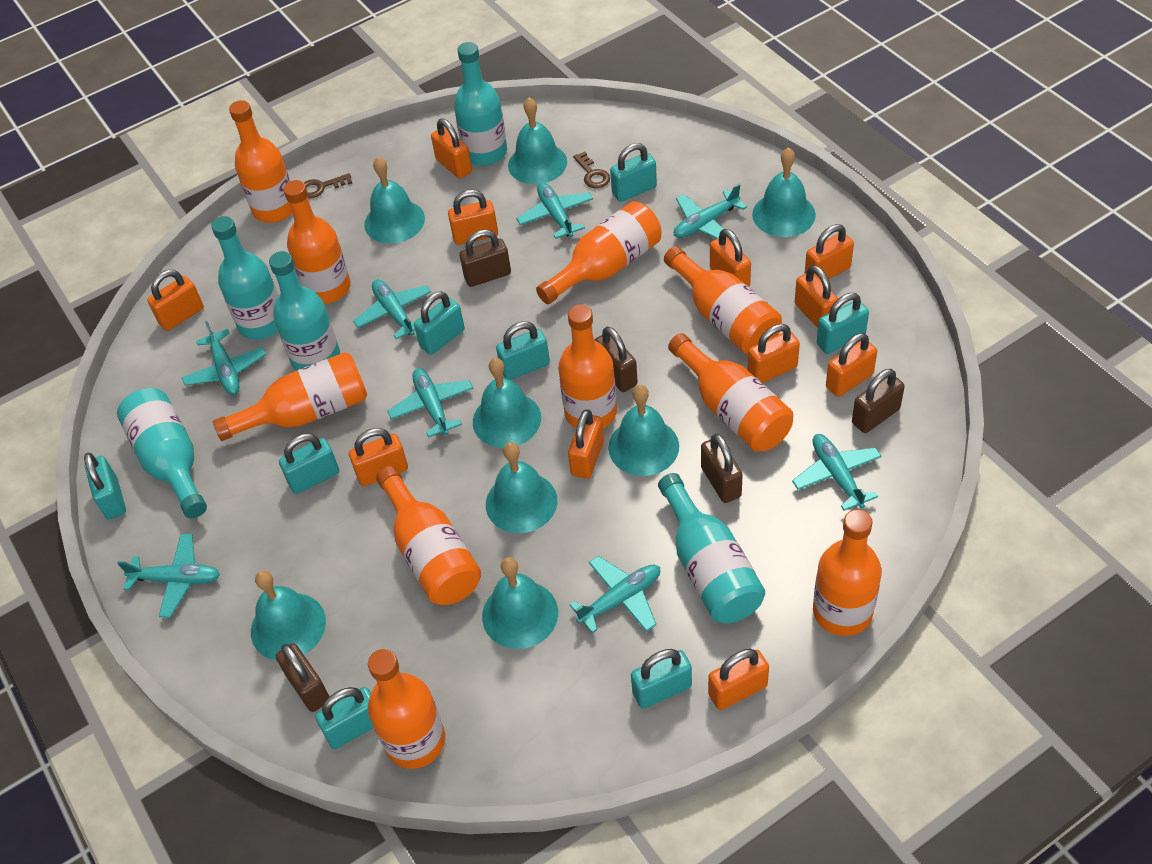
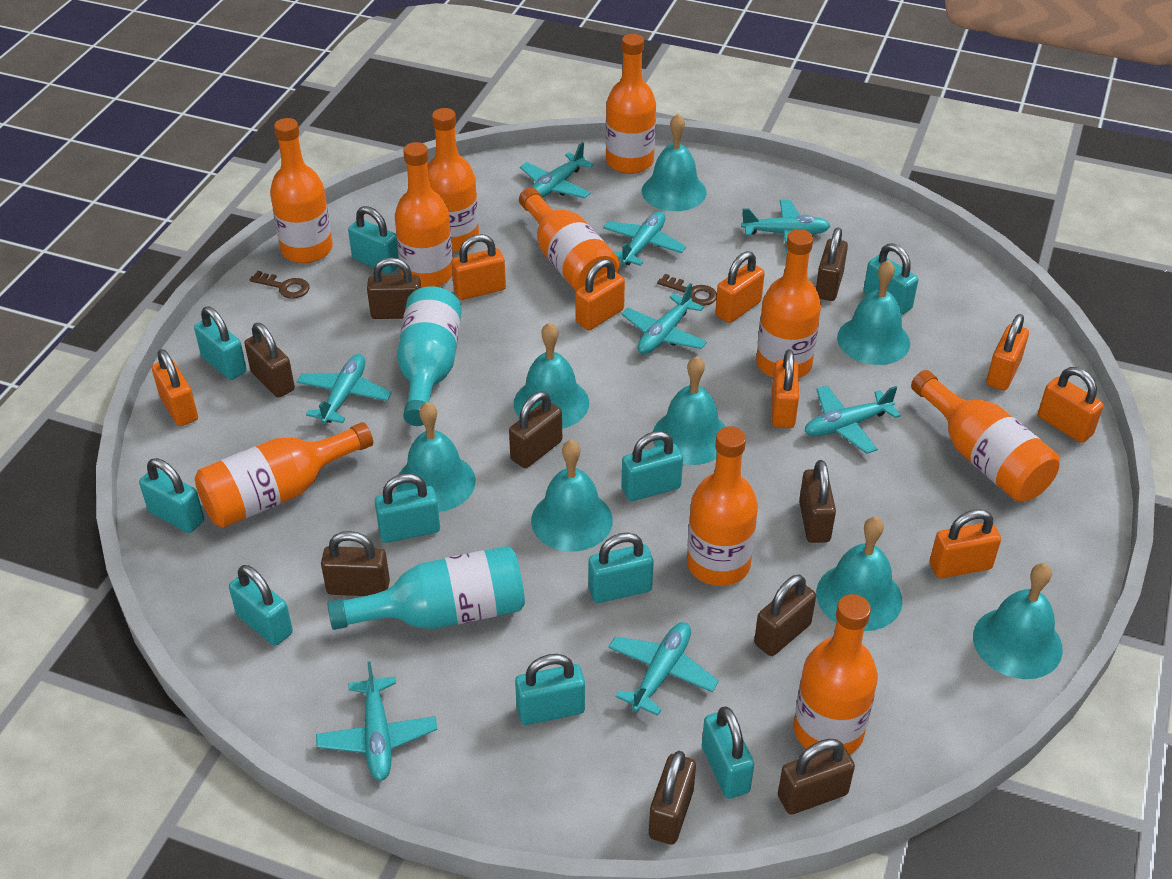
brown padlock: [276,643,329,712] [459,230,511,287] [594,327,638,392] [701,434,743,503] [852,369,905,433] = 5 -> [244,323,295,398] [321,531,390,596] [367,257,421,319] [509,391,562,468] [649,751,696,845] [754,575,816,656] [778,739,855,815] [799,460,836,543] [816,228,848,301] = 9
orange padlock: [147,270,204,331] [349,428,408,486] [431,119,472,179] [448,190,498,245] [568,409,604,479] [708,649,769,710] [710,229,751,287] [747,324,800,383] [795,265,838,328] [805,224,854,279] [826,333,877,397] = 11 -> [152,349,198,426] [451,234,506,300] [575,259,625,330] [715,251,765,323] [771,350,799,428] [930,509,1001,578] [986,314,1029,390] [1038,367,1104,443] = 8
turquoise bottle: [117,388,207,518] [211,216,279,340] [269,251,340,371] [454,42,507,166] [658,473,765,623] = 5 -> [327,546,525,630] [397,286,462,426] = 2
turquoise padlock: [84,453,126,520] [279,434,339,494] [315,687,373,749] [414,291,465,355] [496,321,550,380] [610,143,657,202] [631,649,692,709] [817,293,869,354] = 8 -> [139,458,204,533] [194,306,247,380] [229,565,293,646] [348,206,399,274] [375,473,440,543] [515,654,585,725] [588,533,654,603] [621,431,683,501] [702,706,754,799] [863,243,918,315] = 10

